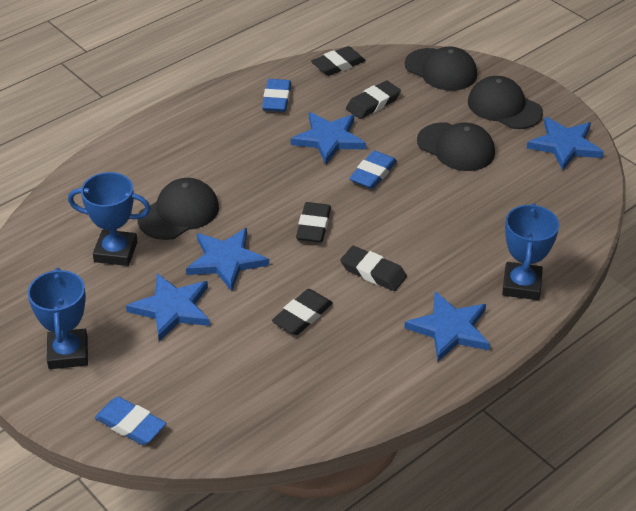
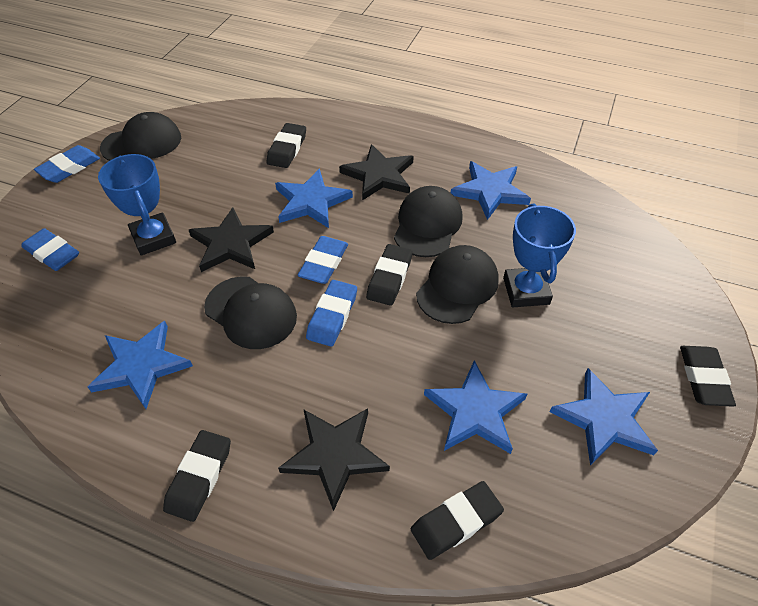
black star: none = 0 -> [189,207,274,272] [278,408,390,511] [339,144,414,201] = 3
blue eraser: [95,397,167,445] [262,79,291,112] [349,150,397,189] = 3 -> [21,228,79,271] [34,145,100,183] [297,236,348,284] [306,280,357,347] = 4
blue trophy: [28,268,88,369] [68,172,151,266] [502,203,559,300] = 3 -> [98,154,176,255] [503,203,576,307] = 2

